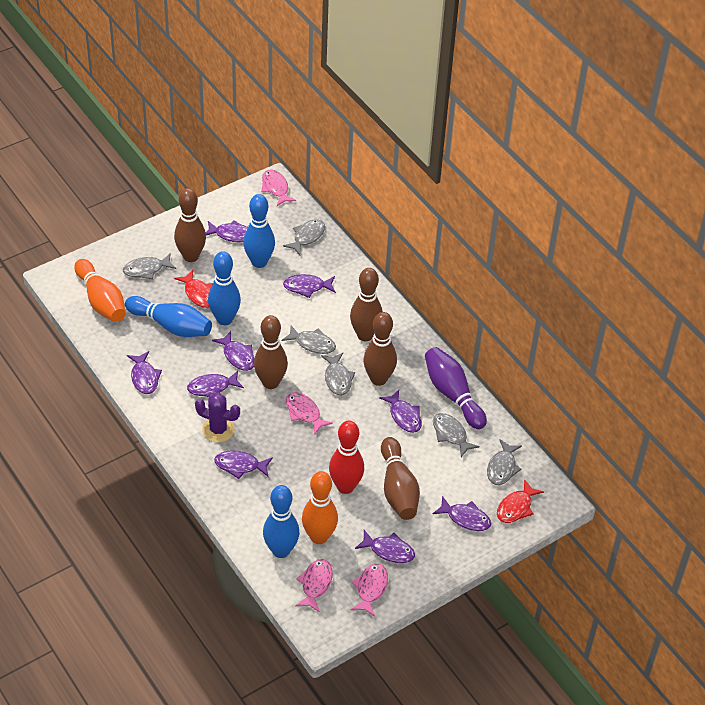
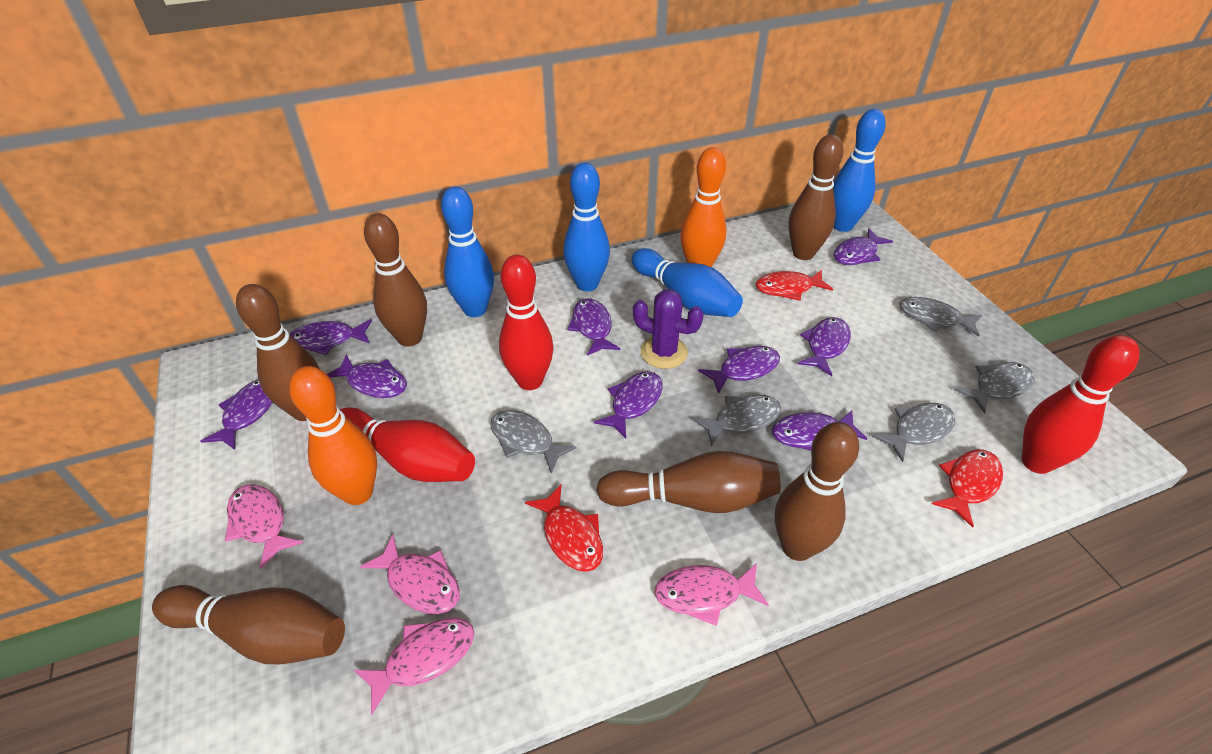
brown bowling pin: [174,188,206,262] [254,315,288,389] [350,268,383,341] [363,312,397,386] [381,437,420,520] = 5 -> [152,585,345,664] [236,284,320,421] [364,213,427,347] [596,451,781,513] [775,422,859,561] [788,134,844,260] = 6
grey fish: [123,253,176,279] [282,325,336,354] [283,219,325,255] [321,353,355,395] [433,413,480,457] [487,439,522,485] = 6 -> [490,410,576,473] [692,394,781,447] [873,403,955,462] [899,297,982,337] [955,362,1035,414] = 5
purple bowling pin: [425,347,487,429] = 1 -> none = 0
red bowling pin: [329,420,364,494] = 1 -> [339,407,475,482] [499,254,554,390] [1022,335,1139,474] = 3
red fish: [174,270,213,308] [497,479,544,523] = 2 -> [525,484,603,572] [756,270,833,301] [932,449,1003,528] = 3

